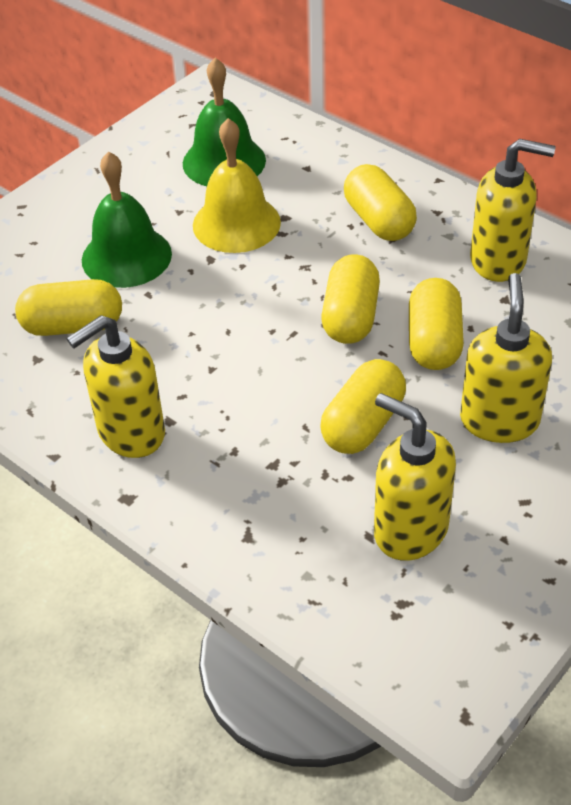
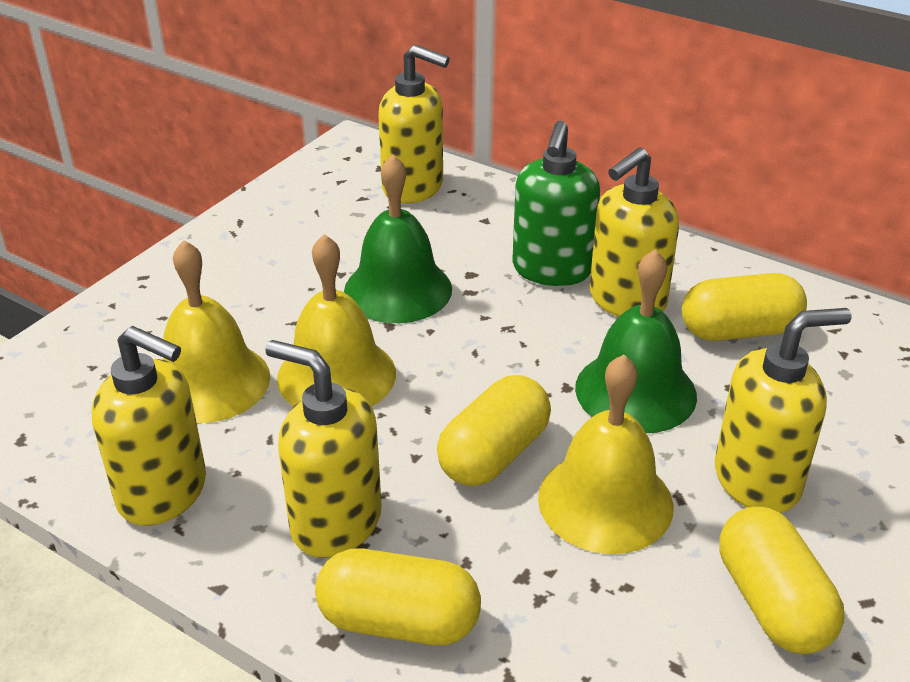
green soap dispenser: none = 0 -> [512,121,600,286] = 1
yellow bell: [193,118,281,253] = 1 -> [163,240,270,423] [277,234,396,406] [538,355,674,554] = 3
yellow capsule: [15,279,122,336] [320,359,406,454] [321,254,380,344] [344,164,417,241] [409,278,464,370] = 5 -> [315,549,481,645] [437,375,551,486] [682,273,807,341] [719,507,845,654] = 4
yellow soap dispenser: [67,315,165,458] [374,393,456,561] [460,273,552,443] [470,139,556,282] = 4 -> [92,326,206,526] [265,340,382,558] [378,45,450,203] [589,147,679,317] [715,308,852,513] = 5

